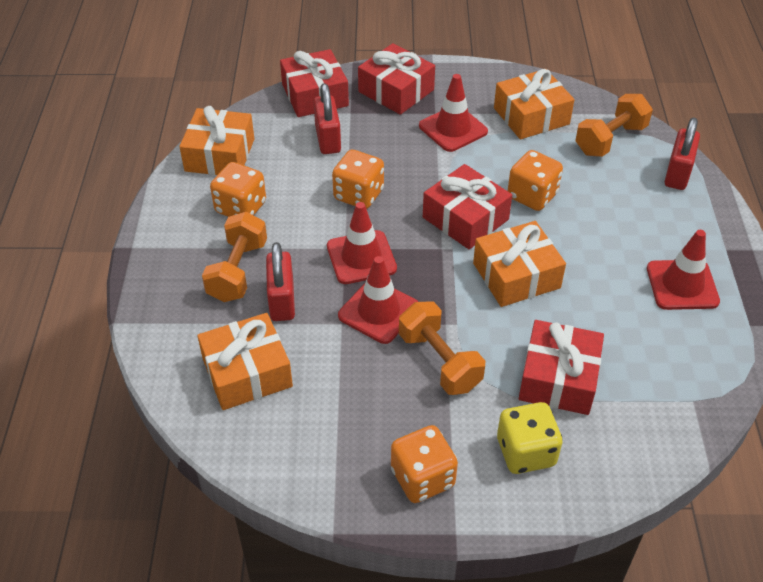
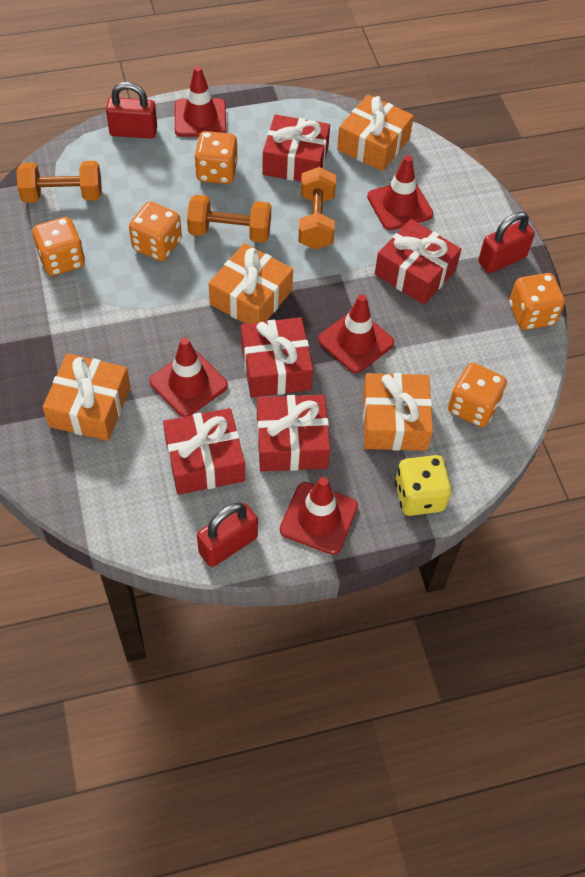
orange dice: [210,162,266,217] [332,150,384,209] [391,425,458,503] [508,150,563,211] = 4 -> [33,217,85,276] [129,201,182,261] [194,131,237,184] [448,363,507,427] [509,273,565,330] = 5
red gift: [280,49,349,117] [358,43,435,115] [423,164,512,249] [519,320,604,415] = 4 -> [163,408,245,495] [241,317,313,398] [257,395,330,471] [262,114,330,182] [375,219,461,305] = 5
red traffic cone: [327,202,397,284] [338,256,418,344] [419,74,488,152] [647,230,720,310] = 4 -> [149,338,228,417] [175,66,226,137] [280,477,358,554] [318,294,394,373] [367,155,433,230] = 5

